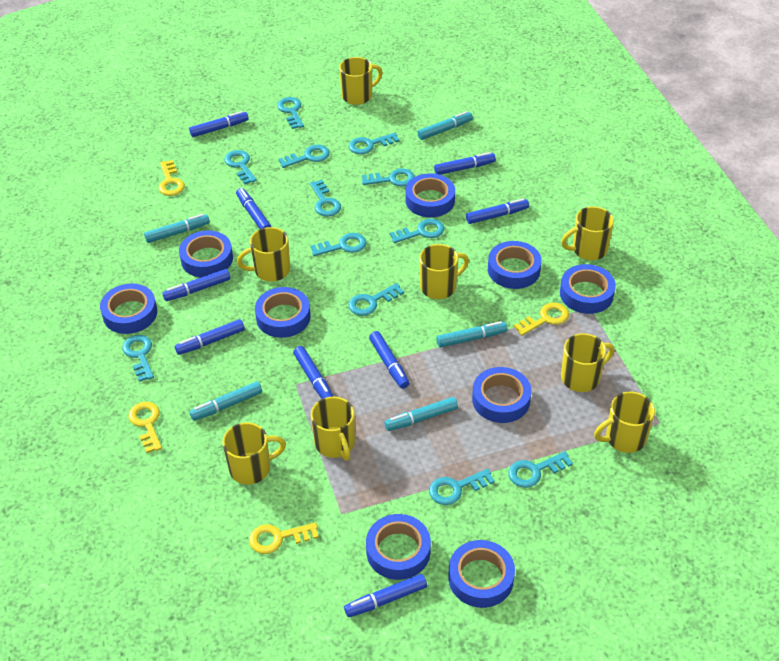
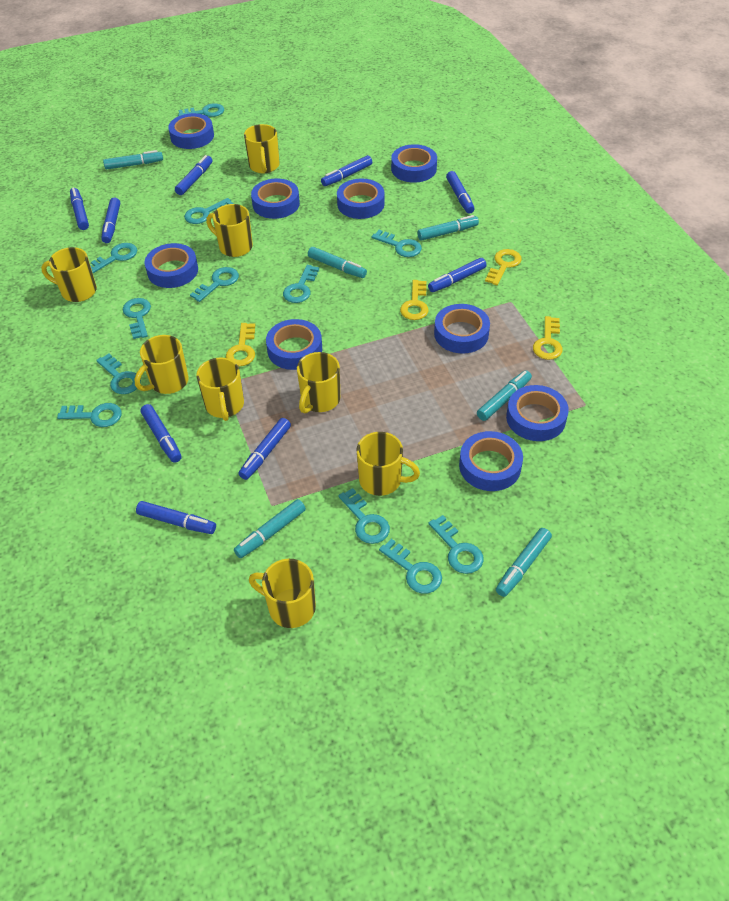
turquoise marker: [144,214,210,243] [189,381,262,421] [384,397,458,431] [417,111,473,140] [436,321,507,348] = 5 -> [103,150,163,170] [234,499,306,558] [308,247,367,278] [417,215,479,241] [477,370,532,421] [496,528,552,597] = 6

